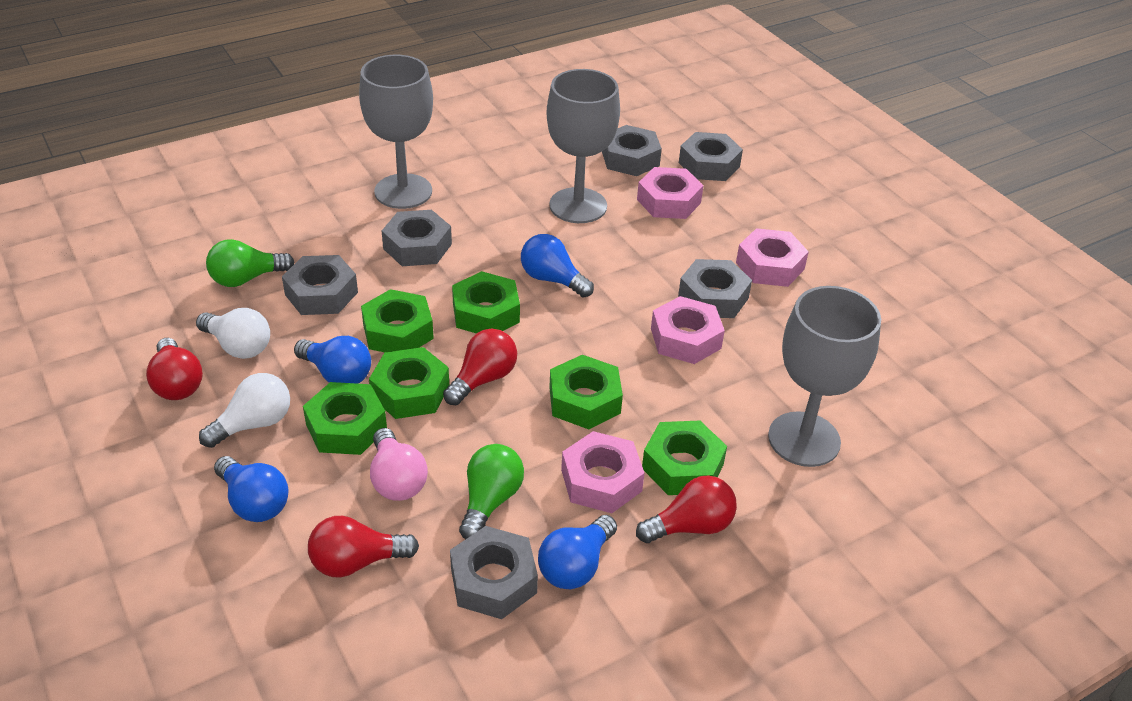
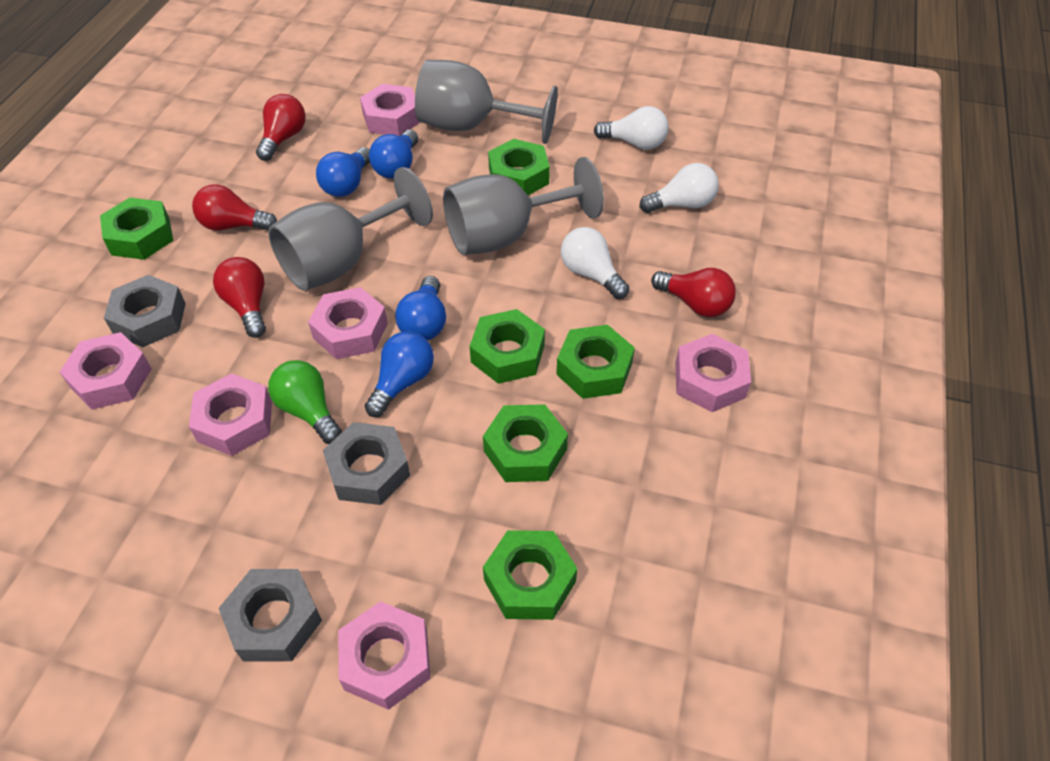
green light bulb: [206,239,294,287] [459,444,524,539] = 2 -> [268,360,342,444] = 1
grey nut: [282,255,358,315] [382,210,452,266] [450,526,538,619] [602,125,662,176] [678,259,752,318] [679,132,743,181] = 6 -> [104,275,186,347] [219,569,322,661] [323,422,410,505] = 3
pink light bulb: [370,428,428,501] = 1 -> none = 0
pink nut: [561,431,645,513] [637,167,704,219] [651,296,725,364] [736,228,809,287] = 4 -> [60,332,152,410] [189,373,272,456] [308,287,388,359] [338,601,430,710] [360,84,421,136] [675,334,751,412] = 6
white light bulb: [196,308,270,359] [199,373,290,448] = 2 -> [561,227,629,299] [594,106,669,150] [640,163,718,213] = 3

